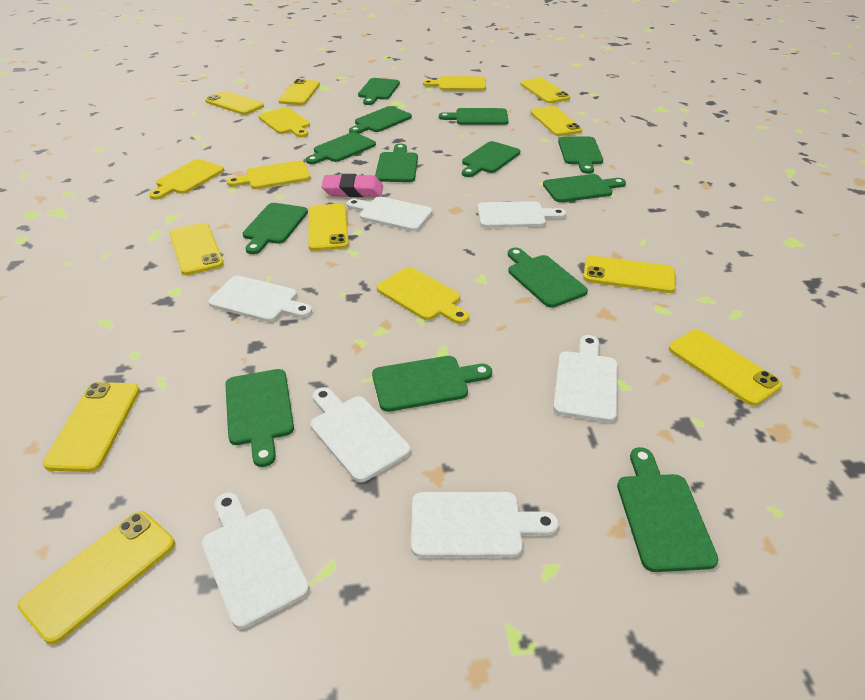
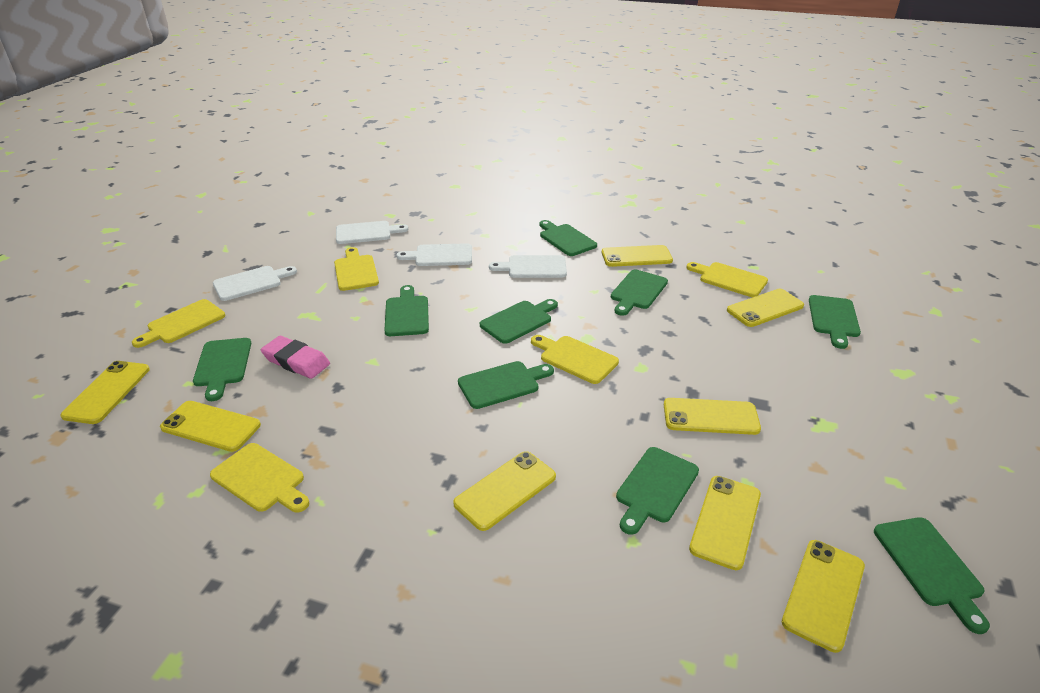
green cutting board: [225,369,294,467] [243,203,308,254] [306,132,376,164] [349,106,412,134] [358,78,400,105] [372,356,492,412] [375,144,418,182] [439,108,509,125] [462,141,520,177] [508,248,588,308] [543,174,626,202] [558,137,603,174] [617,447,718,572] = 13 -> [193,338,251,401] [384,285,429,336] [458,361,554,409] [480,299,558,344] [539,220,597,256] [611,269,668,316] [616,447,699,535] [809,295,861,349] [874,517,990,634] = 9
white cutting board: [202,492,309,629] [208,276,312,322] [310,388,410,482] [347,197,432,231] [411,492,558,558] [477,201,566,228] [553,335,618,422] = 7 -> [213,266,297,301] [336,221,408,244] [396,243,472,266] [489,255,567,278] = 4
yellow phone: [18,511,175,644] [43,382,140,472] [170,223,224,275] [205,91,264,115] [278,79,320,105] [308,204,349,251] [520,78,570,103] [530,106,582,136] [583,256,676,293] [669,329,782,406] = 10 -> [60,361,150,424] [160,401,261,452] [453,451,556,531] [602,245,673,267] [664,398,761,435] [689,476,761,570] [727,289,804,327] [782,540,865,653] = 8

